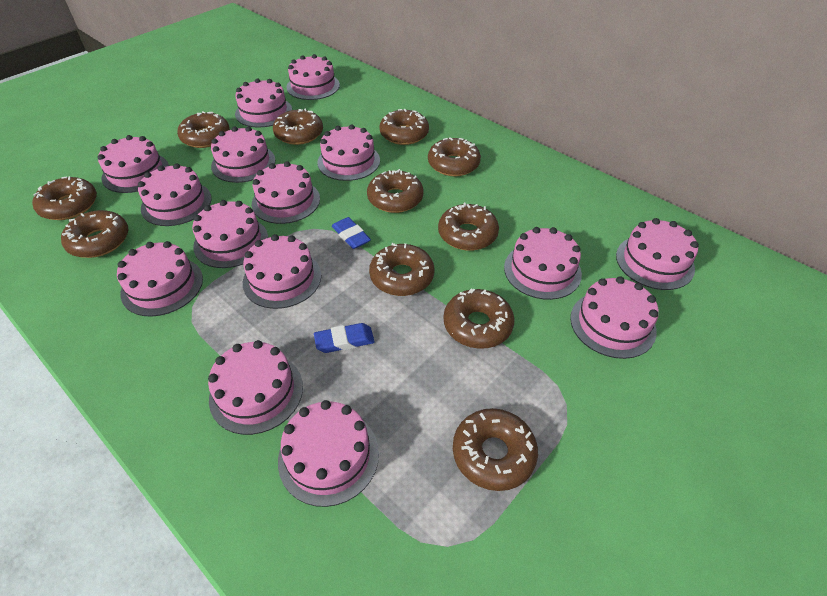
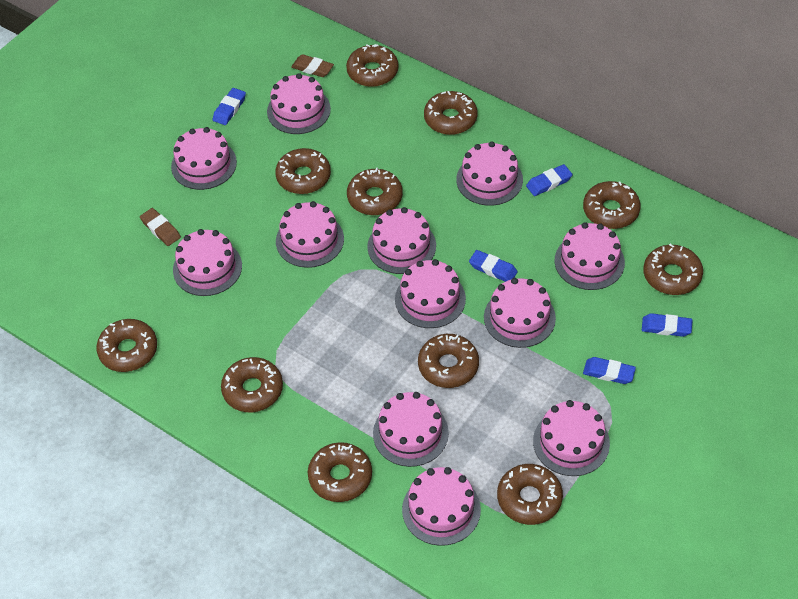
blue eraser: [314,323,375,353] [332,217,371,249] = 2 -> [213,88,246,125] [469,250,518,282] [526,164,572,196] [583,357,636,384] [642,313,693,337] = 5
brown eraser: none = 0 -> [140,208,181,246] [291,54,334,77] = 2
pink cake: [98,135,169,193] [117,241,203,317] [138,163,212,226] [192,200,268,268] [208,340,303,435] [211,126,275,183] [235,78,292,128] [243,234,321,309] [252,161,320,224] [278,400,379,507] [286,54,340,100] [317,124,380,181] [504,227,582,300] [570,277,659,359] [616,218,699,290] = 15 -> [171,127,237,190] [173,229,242,296] [267,73,331,134] [276,201,344,268] [367,207,436,274] [373,392,449,467] [395,259,466,328] [402,467,481,546] [456,141,523,206] [484,278,556,348] [533,400,610,476] [555,222,625,290] = 12

